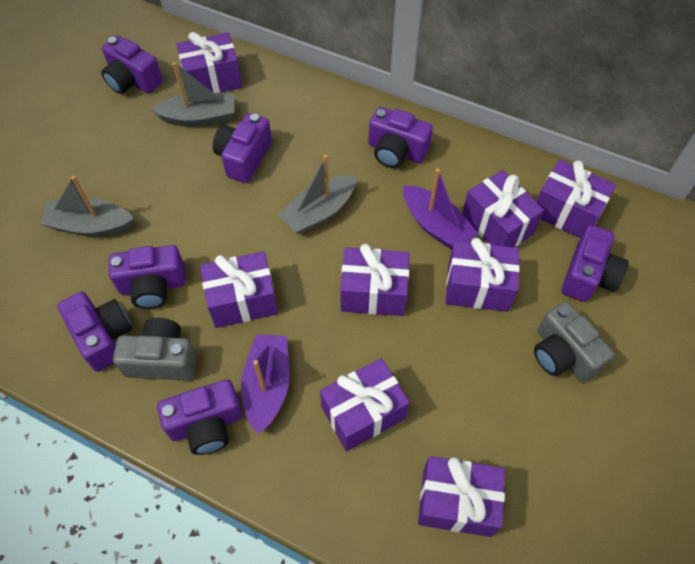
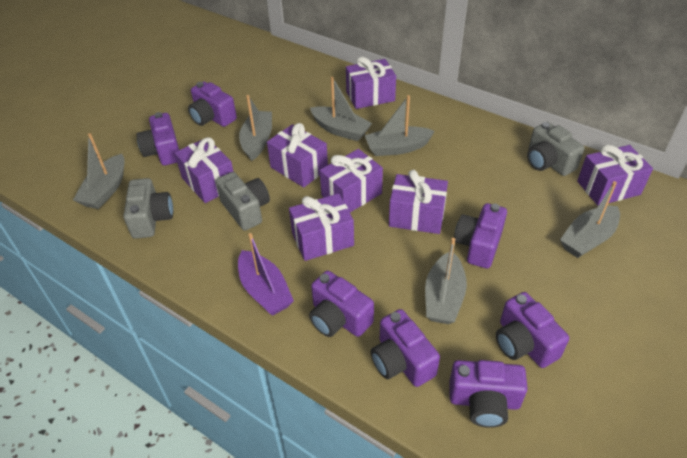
grey boat: [39,175,134,236] [151,62,235,127] [278,155,357,234] = 3 -> [73,133,125,209] [239,95,272,161] [310,76,372,141] [365,95,435,156] [425,238,467,324] [560,181,620,258] = 6
grey camera: [113,318,197,381] [534,302,614,383] = 2 -> [123,178,173,239] [216,172,270,231] [527,122,584,176] = 3
purple boat: [241,334,290,434] [403,168,478,250] = 2 -> [238,233,294,316] = 1
purple gift: [176,32,242,93] [200,251,278,328] [320,358,410,451] [340,244,409,316] [418,456,505,537] [446,238,520,312] [462,170,544,247] [536,159,616,238] = 8 -> [175,137,233,203] [267,123,328,188] [289,193,354,261] [320,149,383,212] [346,57,396,109] [389,170,448,234] [577,145,653,206] = 7

